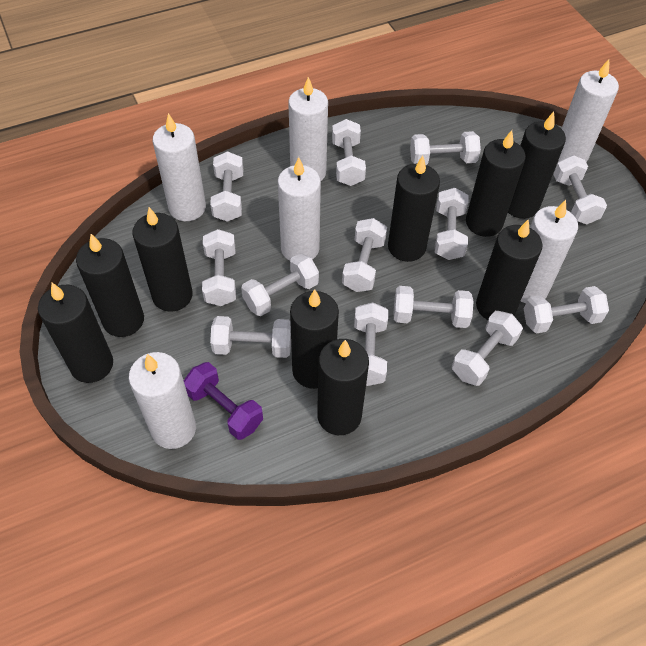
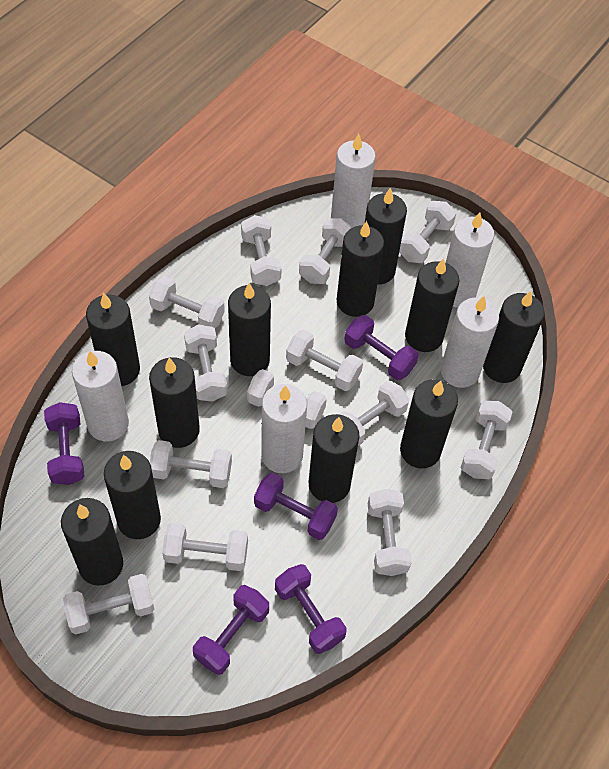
black candle: [38,283,113,383] [76,234,144,337] [132,207,193,312] [290,289,339,389] [317,339,369,435] [388,156,440,262] [466,130,526,237] [476,220,543,320] [508,112,566,219] = 9 -> [61,498,123,586] [86,293,140,386] [104,451,161,539] [149,357,200,448] [228,283,271,376] [309,414,360,503] [337,221,384,317] [365,188,407,285] [400,379,458,468] [405,258,460,352] [483,291,545,383] = 11
purple dumbbell: [184,362,263,440] = 1 -> [44,402,85,485] [193,585,269,675] [254,472,338,540] [275,564,347,654] [344,315,419,380] = 5
white candle: [129,352,196,449] [153,113,206,221] [278,157,321,261] [288,77,328,181] [521,200,578,303] [558,59,619,162] = 6 -> [72,351,129,441] [261,384,307,473] [331,134,376,228] [441,296,499,388] [446,212,494,307] = 5

